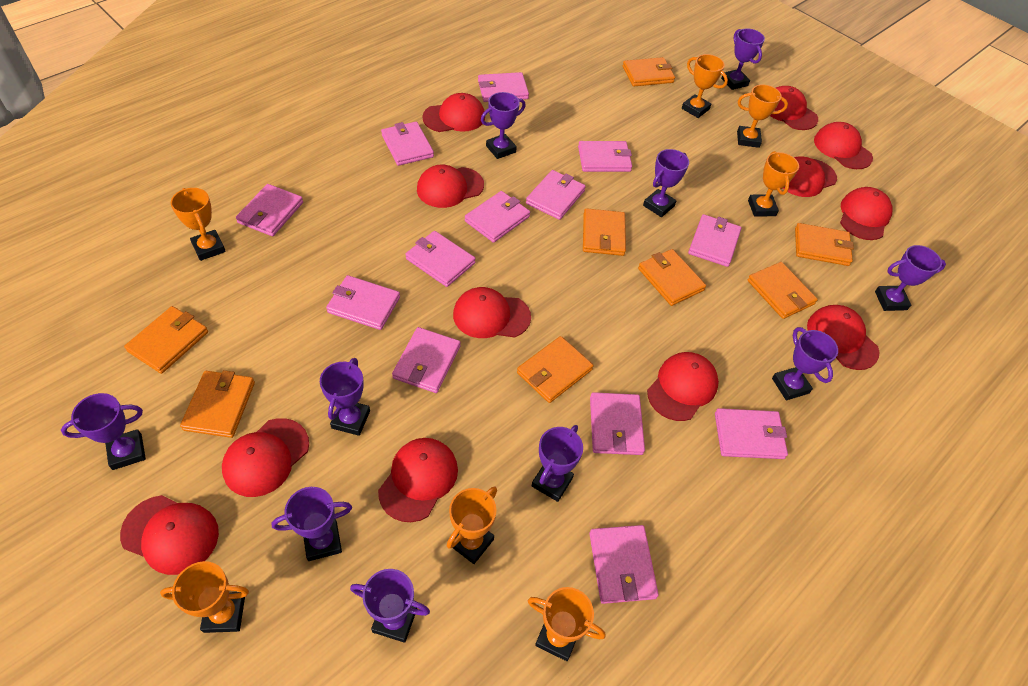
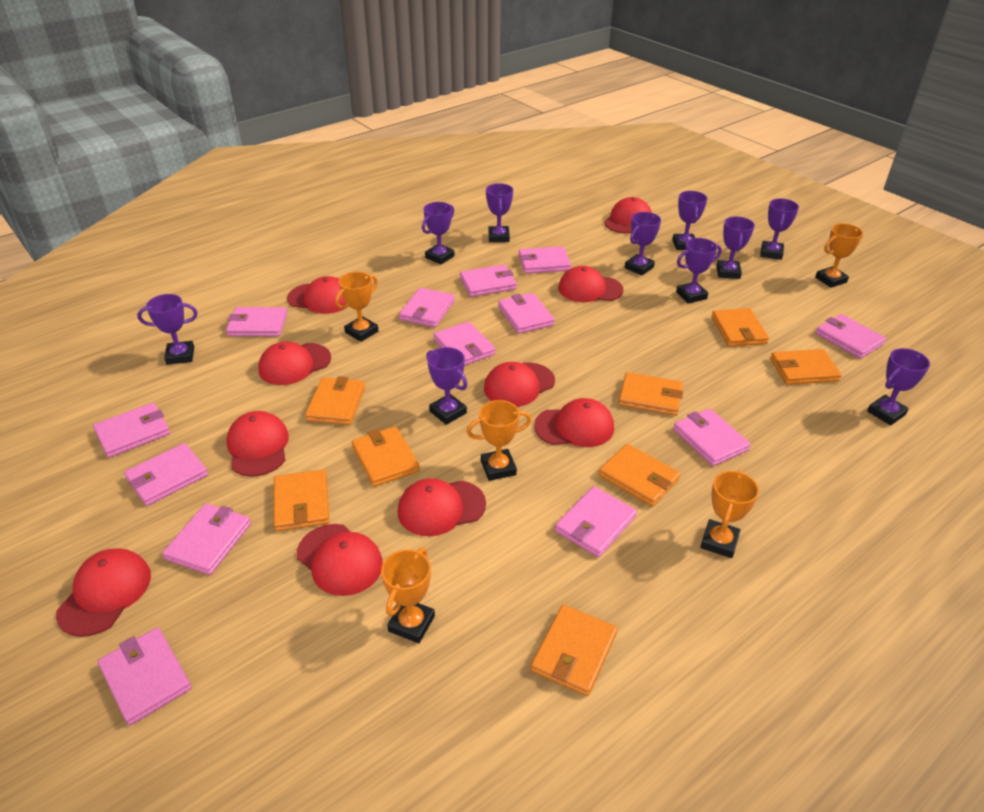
orange trophy: [160,561,249,633] [171,188,226,261] [447,486,497,564] [528,587,606,661] [682,54,728,118] [737,84,788,148] [748,151,799,217] = 7 -> [335,272,378,342] [381,548,435,643] [466,400,531,481] [700,470,759,558] [815,223,863,288] = 5
red cap: [120,495,219,575] [222,418,309,497] [378,438,458,522] [417,165,484,208] [422,93,485,132] [453,287,531,338] [647,352,719,421] [770,86,818,130] [783,156,837,197] [807,305,880,370] [814,122,873,169] [840,187,892,240] = 12 -> [56,548,151,637] [226,411,289,477] [258,342,331,385] [287,276,346,314] [297,524,383,596] [398,478,486,536] [484,362,555,407] [534,398,614,447] [558,266,624,302] [604,197,652,234] = 10

